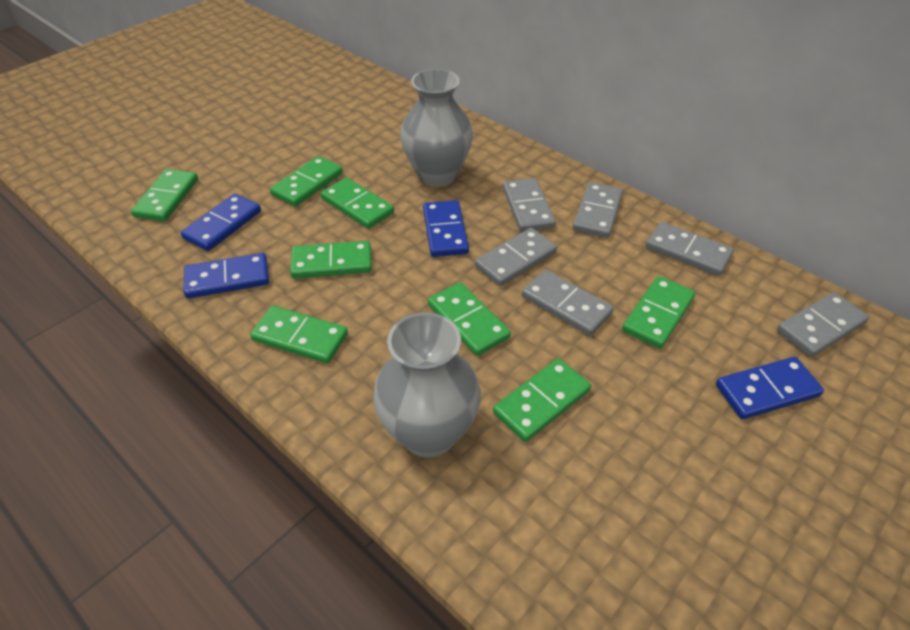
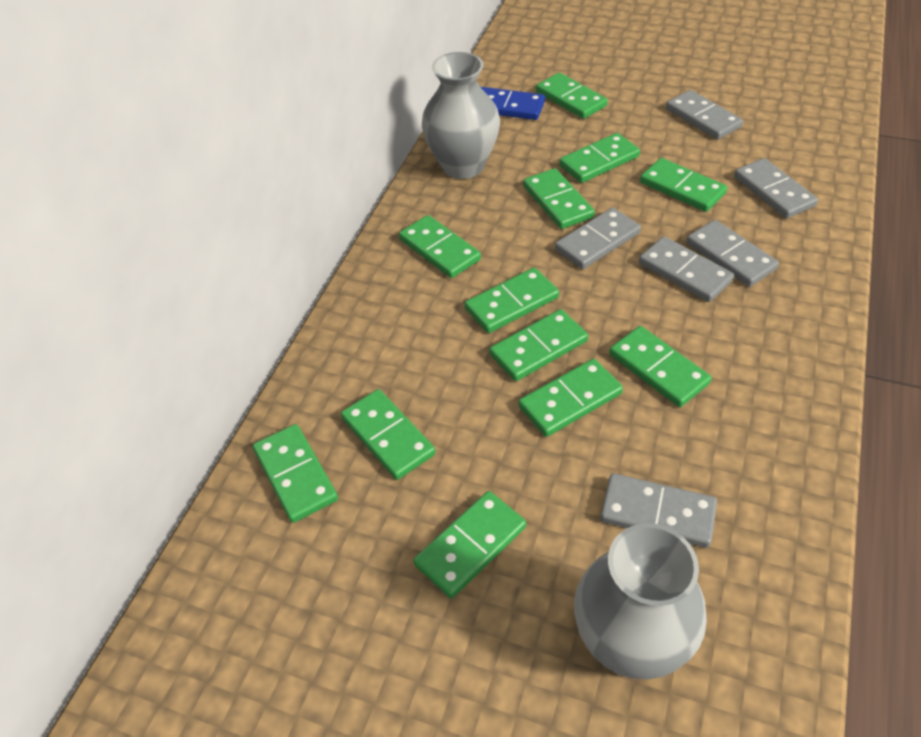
blue domino: [181,194,261,251] [184,253,269,299] [423,200,469,257] [716,357,824,419] = 4 -> [481,87,545,120] = 1
green domino: [131,169,198,222] [250,306,348,364] [270,156,343,207] [290,241,372,279] [321,177,394,229] [428,282,511,356] [493,358,591,442] [622,276,695,349] = 8 -> [253,424,338,523] [341,389,436,480] [399,215,481,278] [413,491,526,598] [465,267,559,333] [489,309,588,381] [518,359,623,437] [523,168,595,229] [536,73,608,119] [559,133,640,183] [609,326,712,407] [640,158,727,212] = 12

